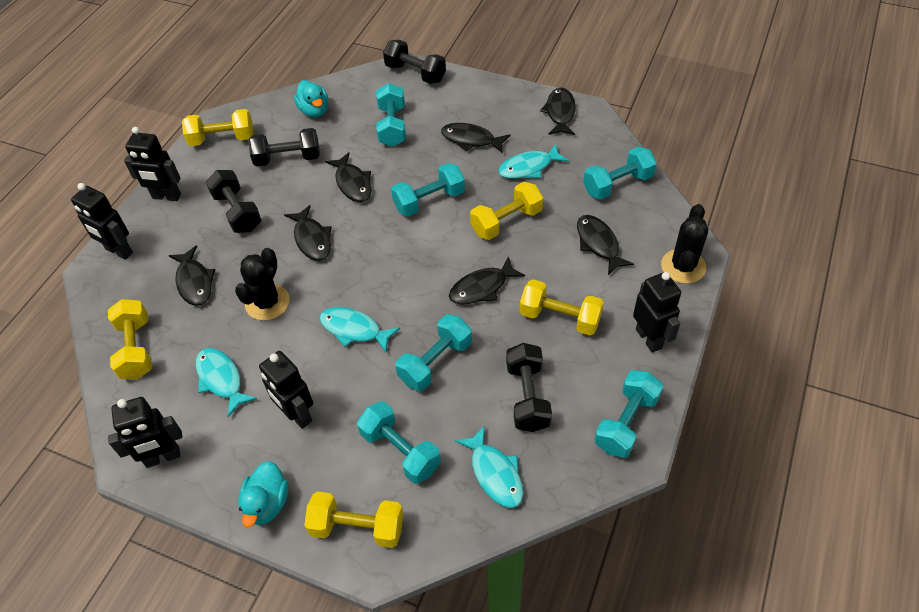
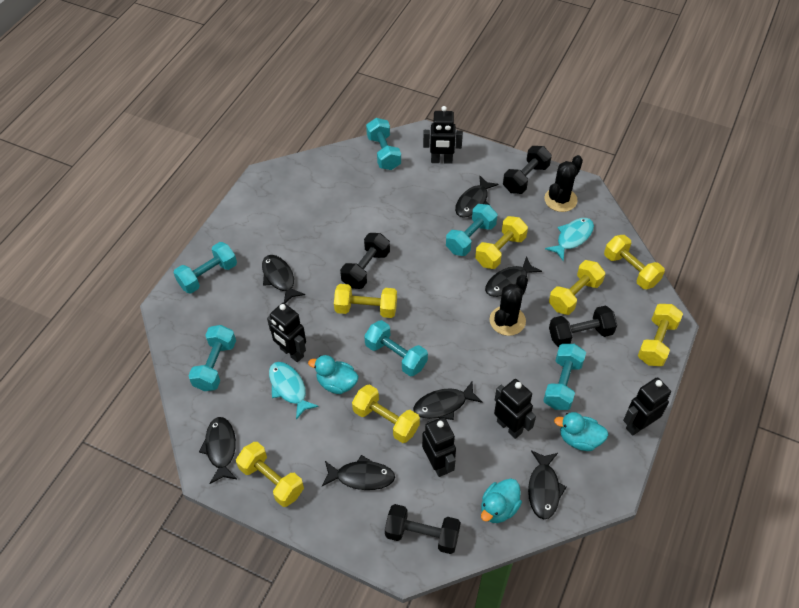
turquoise duck: [238,461,288,528] [294,80,329,117] = 2 -> [308,355,359,394] [481,479,522,523] [554,412,608,451] = 3
turquoise fish: [195,348,257,417] [319,307,400,353] [455,425,523,508] [498,144,569,179] = 4 -> [269,362,319,419] [545,218,594,261] = 2
yellow dumbbell: [108,299,152,379] [182,109,254,146] [304,491,404,548] [470,182,543,240] [520,279,604,335] = 5 -> [236,442,304,507] [334,284,397,318] [352,384,420,443] [475,216,528,269] [549,260,605,315] [604,235,665,289] [638,304,683,366] = 7

